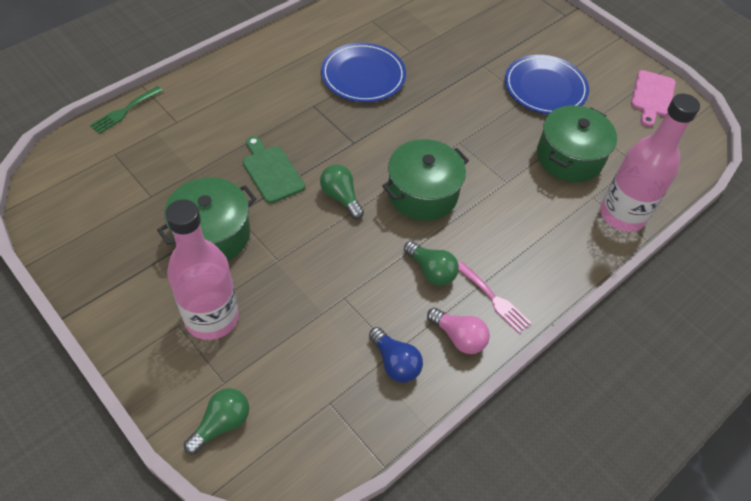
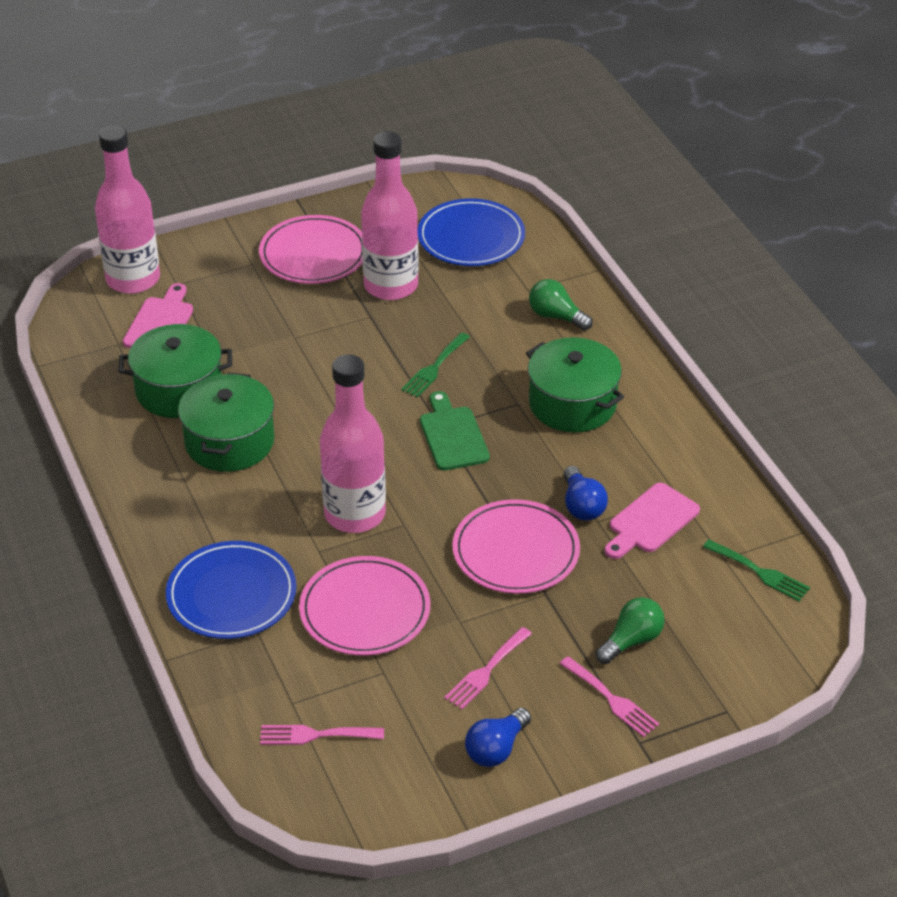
blue light bulb: [369,327,423,383] = 1 -> [465,708,531,767] [564,466,608,521] = 2
green fork: [90,86,163,134] = 1 -> [401,332,470,397] [703,540,810,601] = 2
green light bulb: [184,388,249,454] [320,164,364,219] [404,241,459,286] = 3 -> [529,279,593,331] [596,597,665,664] = 2
pink bottle: [165,199,239,340] [600,93,700,232] = 2 -> [95,125,160,294] [320,354,386,533] [361,132,419,300] = 3
pink cutting board: [631,70,676,127] = 1 -> [123,283,193,348] [605,483,700,559] = 2
pink fork: [458,262,531,333] = 1 -> [260,725,384,745] [444,627,532,709] [560,656,659,737] = 3
pink light bulb: [427,308,490,354] = 1 -> none = 0
pink plate: none = 0 -> [259,215,363,284] [299,556,430,656] [452,499,580,594] = 3

